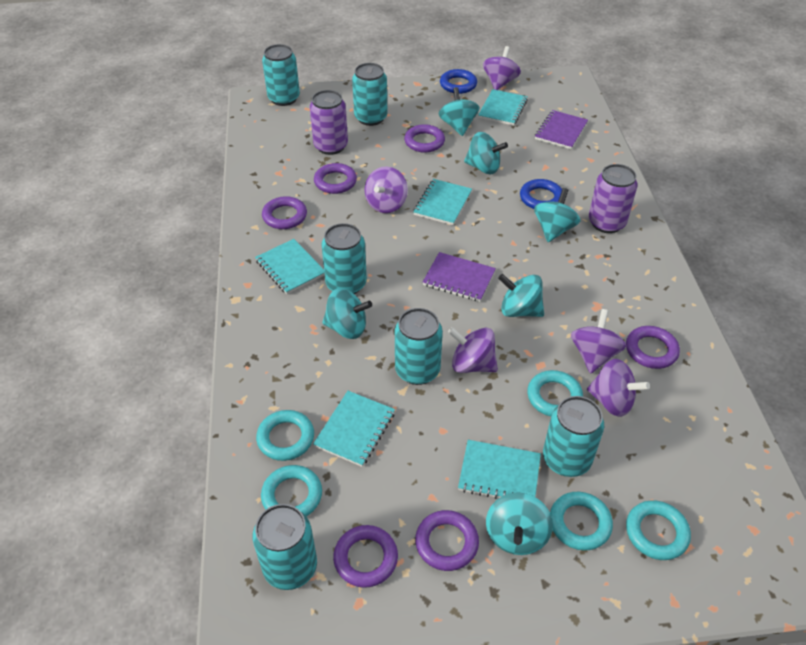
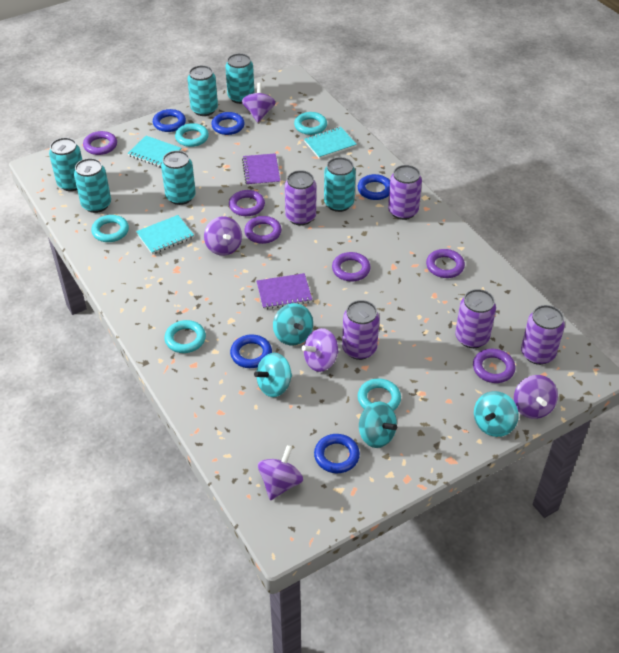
blue ring: [440,69,477,94] [520,179,562,209] = 2 -> [153,109,186,132] [211,112,245,135] [230,334,272,368] [314,434,360,473] [358,174,390,200] = 5
purple can: [310,90,348,155] [589,164,638,233] = 2 -> [285,170,316,225] [342,300,380,360] [388,165,422,220] [455,289,496,348] [521,305,565,365] = 5
turquoise notebook: [255,239,325,294] [313,391,395,467] [413,179,472,225] [458,440,541,499] [478,89,528,126] = 5 -> [127,136,182,168] [136,215,194,254] [304,127,357,159] = 3
turquoise spinning top: [322,288,372,339] [438,87,480,136] [464,132,508,174] [486,492,553,555] [498,274,544,317] [534,188,580,242] = 6 -> [254,353,292,397] [273,303,313,345] [359,401,397,448] [474,391,519,437] = 4

